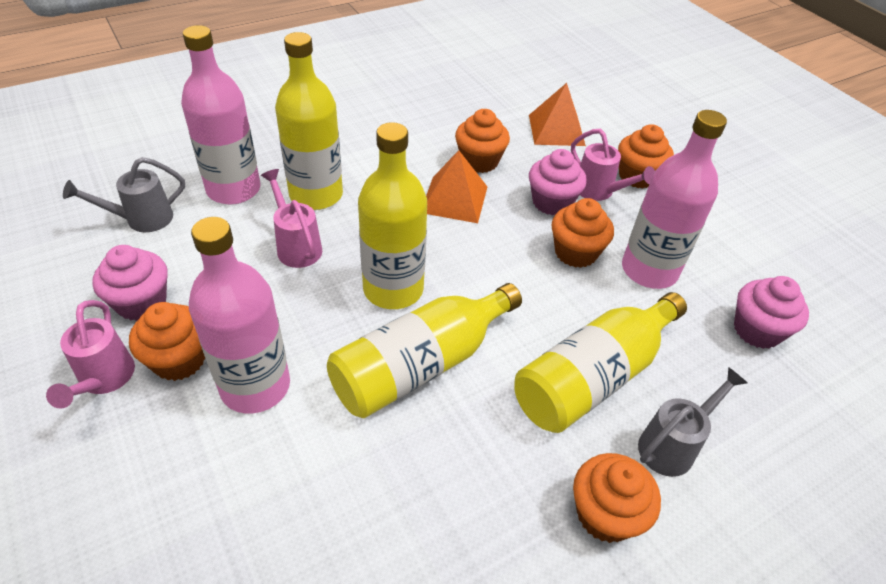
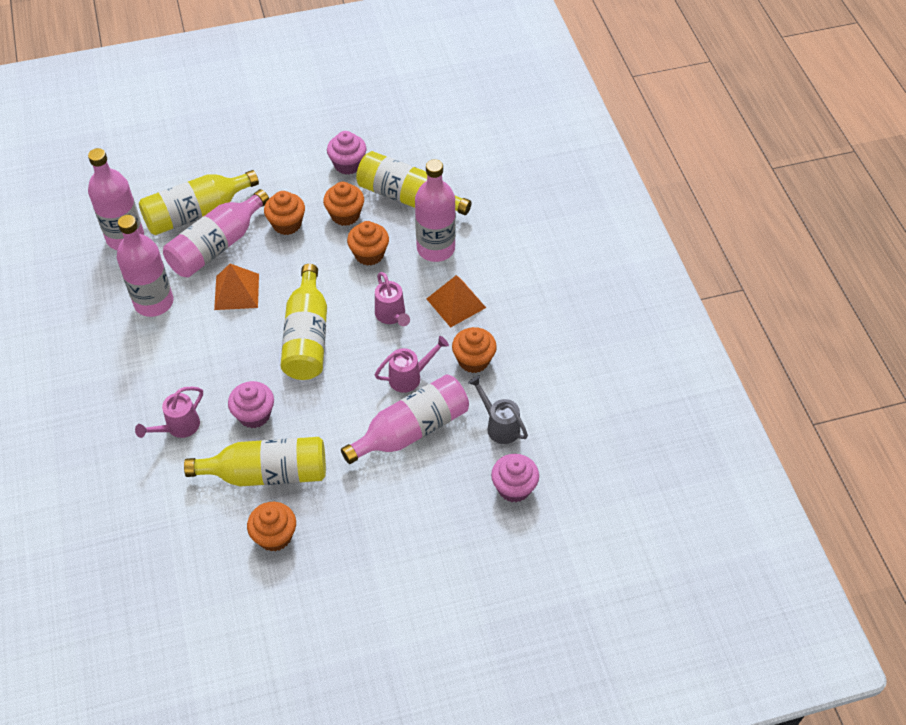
grey watering can: [63,157,185,232] [638,367,747,477] = 2 -> [468,376,528,444] = 1
pink bottle: [181,25,260,205] [189,217,290,414] [622,110,727,289] = 3 -> [88,148,144,250] [117,215,173,317] [163,189,269,278] [341,375,469,464] [415,159,456,262] = 5

